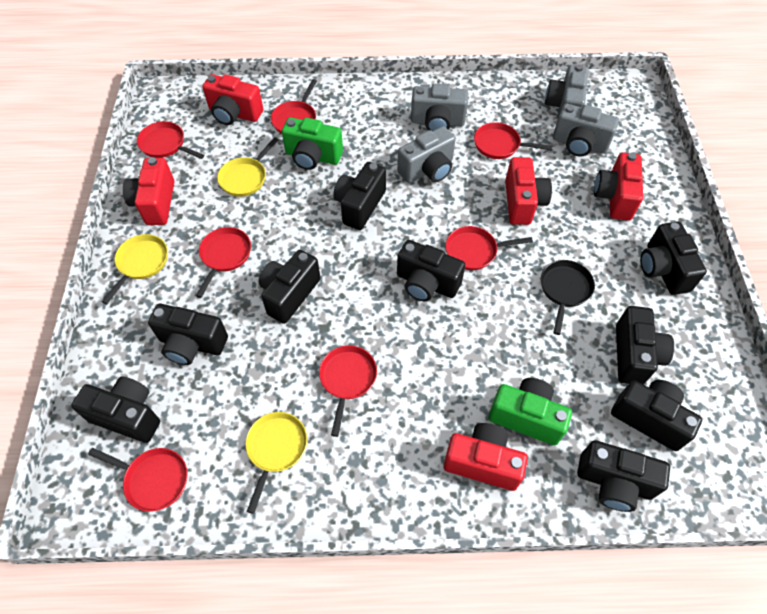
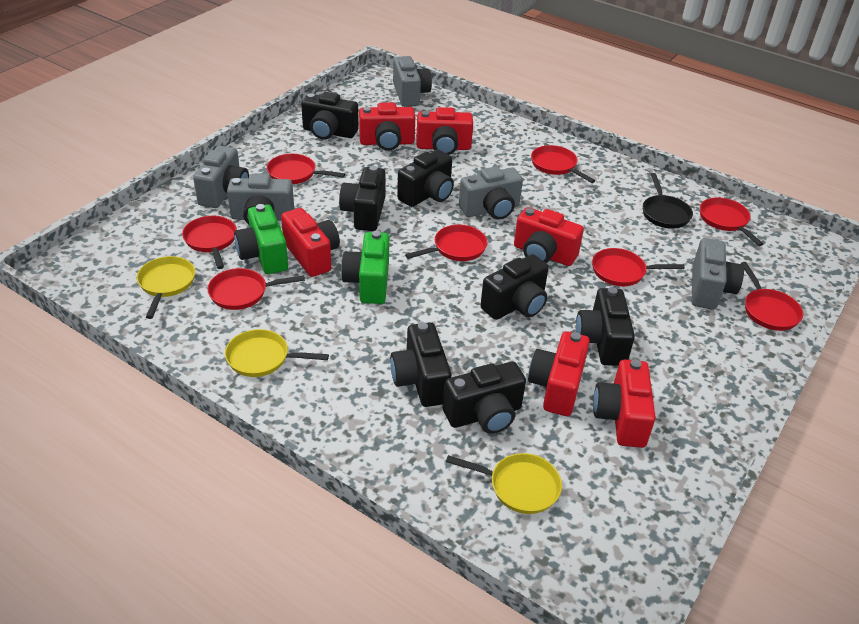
black camera: [71,377,160,443] [148,304,228,365] [259,250,321,324] [333,162,386,230] [397,240,465,301] [577,440,670,512] [611,380,702,451] [616,306,674,385] [640,221,707,295] = 9 -> [301,92,359,140] [339,166,386,231] [390,322,451,407] [397,150,454,207] [443,362,526,434] [480,254,549,320] [576,287,635,366] = 7
grey camera: [397,126,455,183] [411,84,468,131] [545,64,588,120] [553,104,619,156] = 4 -> [193,146,249,208] [227,174,294,225] [393,56,432,107] [459,166,523,220] [692,238,744,310] = 5
red camera: [123,157,174,225] [202,74,263,125] [443,423,528,491] [505,157,552,225] [594,152,643,221] = 5 -> [281,208,340,277] [359,103,415,151] [416,107,473,155] [514,207,584,266] [528,331,590,416] [593,359,656,448] = 6
red pan: [88,448,188,512] [137,121,204,159] [196,227,251,298] [271,79,317,134] [319,345,377,437] [445,226,533,270] [474,122,553,159] = 7 -> [182,216,237,269] [207,268,305,310] [267,154,345,184] [405,224,487,261] [531,145,595,183] [592,248,685,286] [700,198,763,246] [741,262,803,331] = 8

